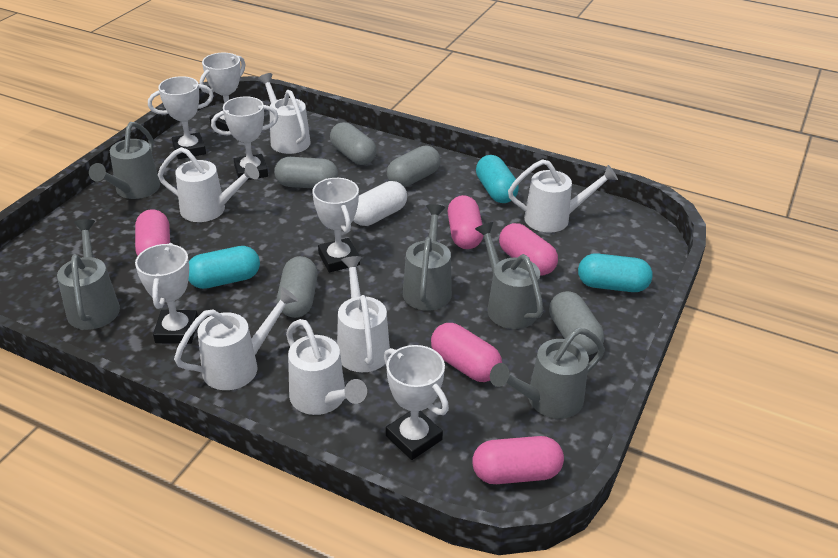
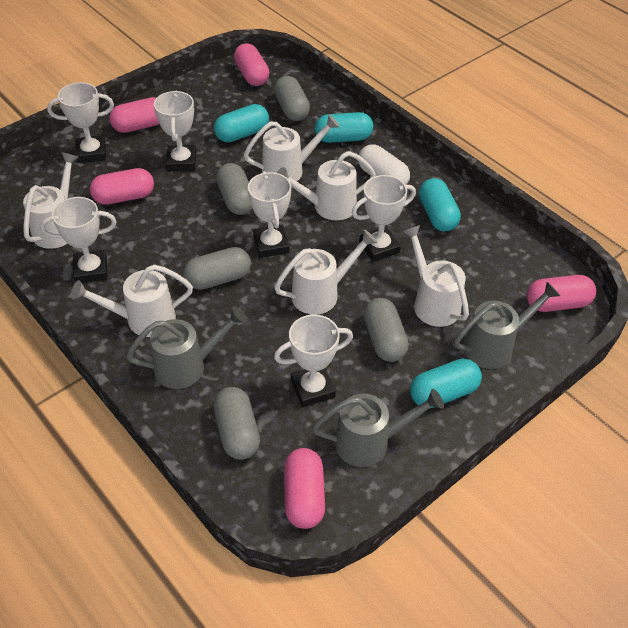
grey watering can: [57,219,120,330] [89,122,160,199] [403,204,452,311] [475,222,543,329] [490,328,605,419] = 5 -> [126,306,247,389] [312,389,444,467] [454,282,560,369] = 3
turquoise capsule: [188,246,260,289] [476,155,519,203] [578,253,653,292] = 3 -> [214,104,269,143] [315,112,373,143] [410,359,482,409] [419,178,461,231] = 4

